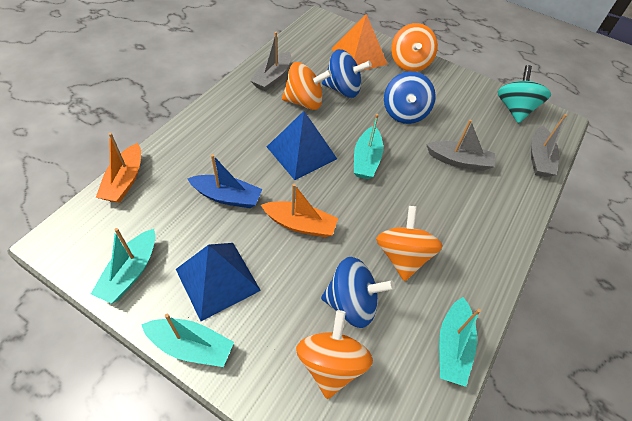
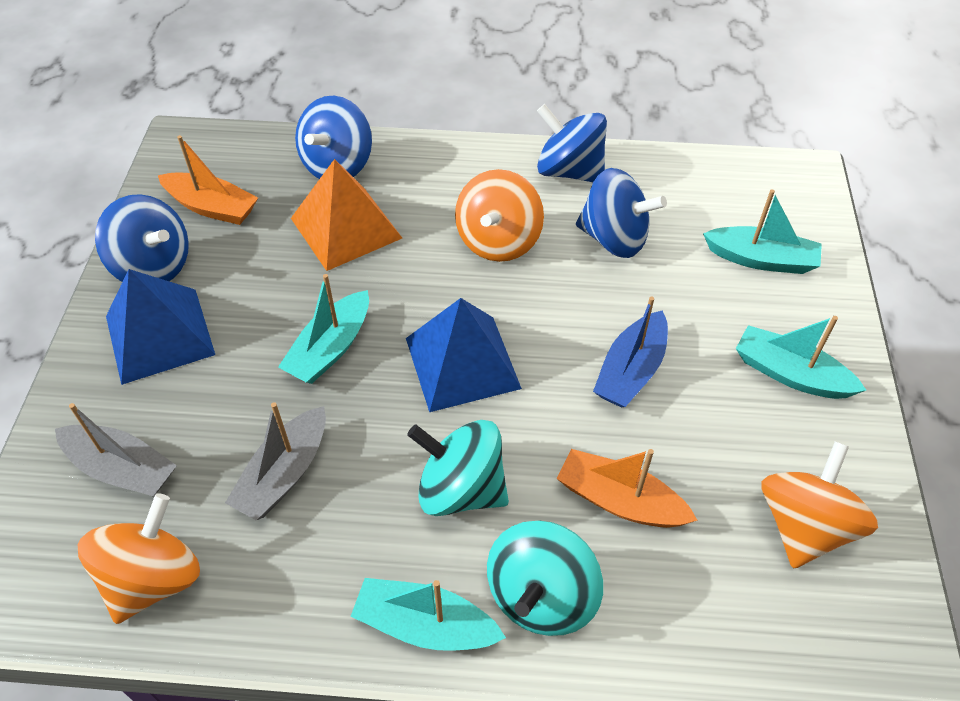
blue spinning top: [321,257,395,328] [322,49,372,98] [384,71,436,124] = 3 -> [95,194,189,282] [295,96,372,179] [537,104,607,182] [576,168,667,258] = 4
grey boat: [250,32,291,91] [426,119,495,171] [531,114,567,177] = 3 -> [55,403,177,497] [225,402,326,520] = 2
orange spinning top: [282,62,332,110] [296,310,373,399] [376,206,443,281] [391,23,438,72] = 4 -> [78,493,200,624] [455,169,544,262] [762,441,878,568] = 3
turquoise spinning top: [498,65,551,123] = 1 -> [407,420,509,516] [487,521,603,636] = 2

